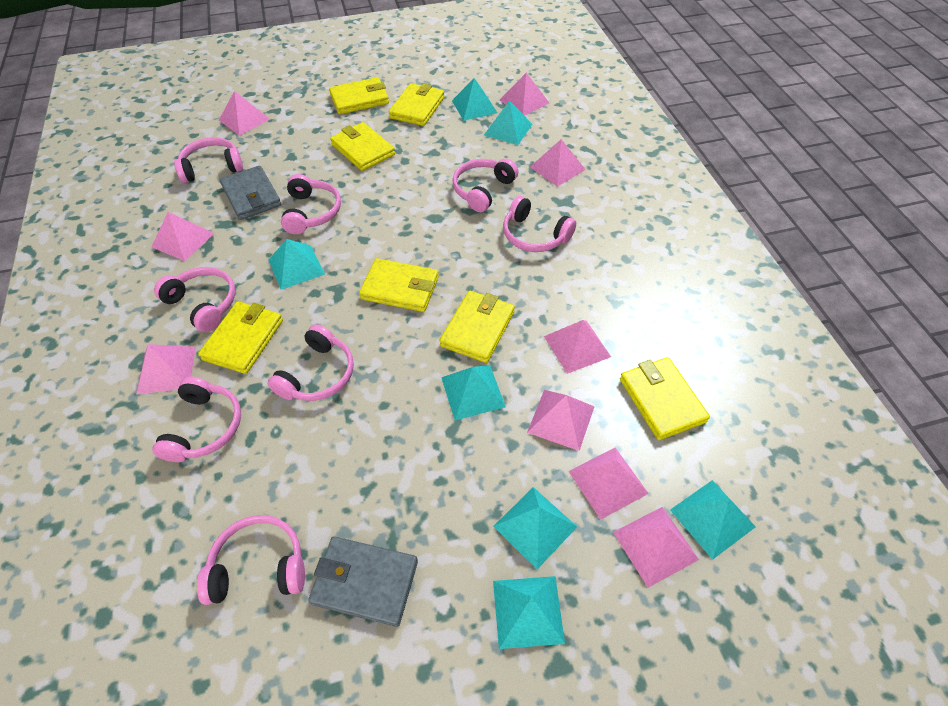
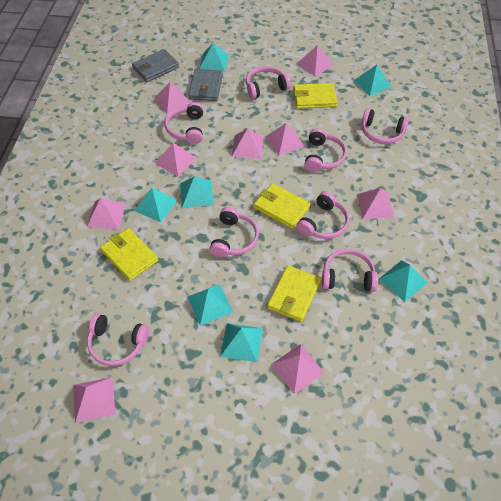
yellow wallet: [198,301,283,374] [329,77,389,114] [330,122,395,171] [359,258,439,312] [389,83,444,126] [439,291,515,363] [620,357,710,440] = 7 -> [100,228,158,281] [254,183,310,229] [267,265,321,322] [294,83,337,109] = 4

